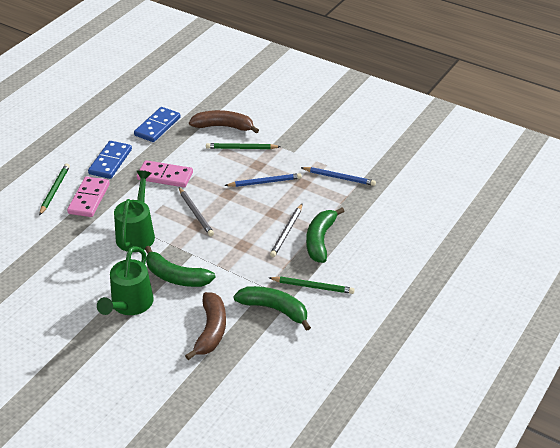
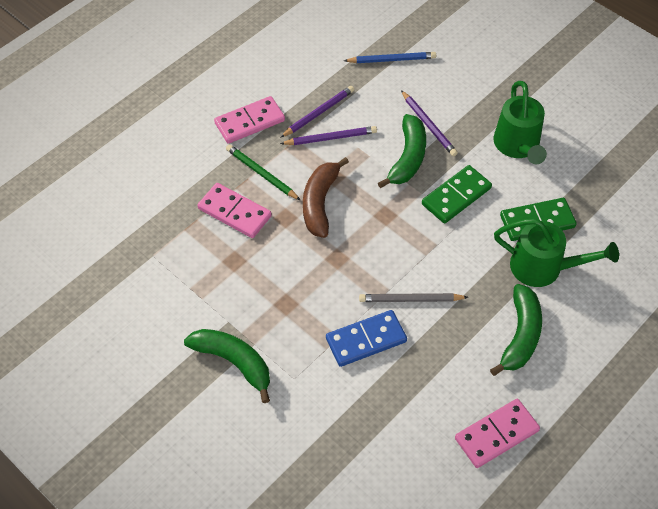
blue domino: [88,141,132,179] [134,107,180,142] = 2 -> [326,310,407,367] = 1
blue pencil: [224,173,302,187] [301,167,376,186] = 2 -> [344,52,436,63] = 1
brown banana: [185,292,226,360] [189,110,259,133] = 2 -> [303,157,349,238] = 1
green domino: none = 0 -> [422,165,492,223] [500,198,577,241] = 2
green pencil: [39,163,70,215] [206,143,281,149] [269,277,355,294] = 3 -> [226,144,300,200] = 1
grey pencil: [179,187,214,236] [270,203,303,257] = 2 -> [359,293,468,302] = 1
pink domino: [67,177,110,217] [137,160,193,187] = 2 -> [198,183,272,238] [214,96,285,144] [455,399,540,468] = 3
purple pencil: none = 0 -> [280,86,354,138] [280,126,377,145] [401,90,458,157] = 3

